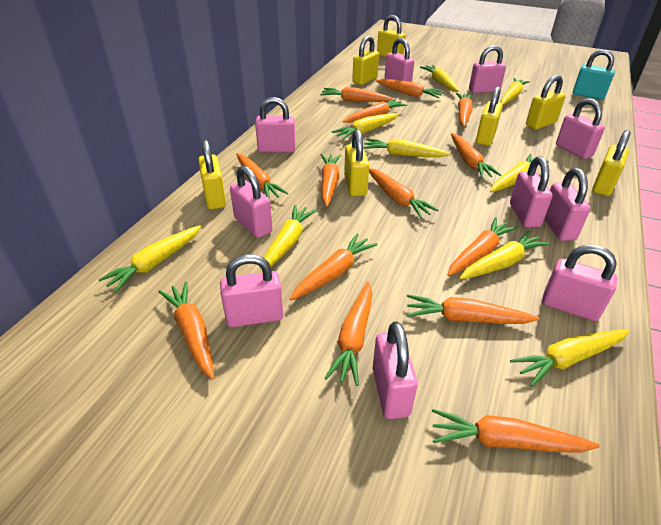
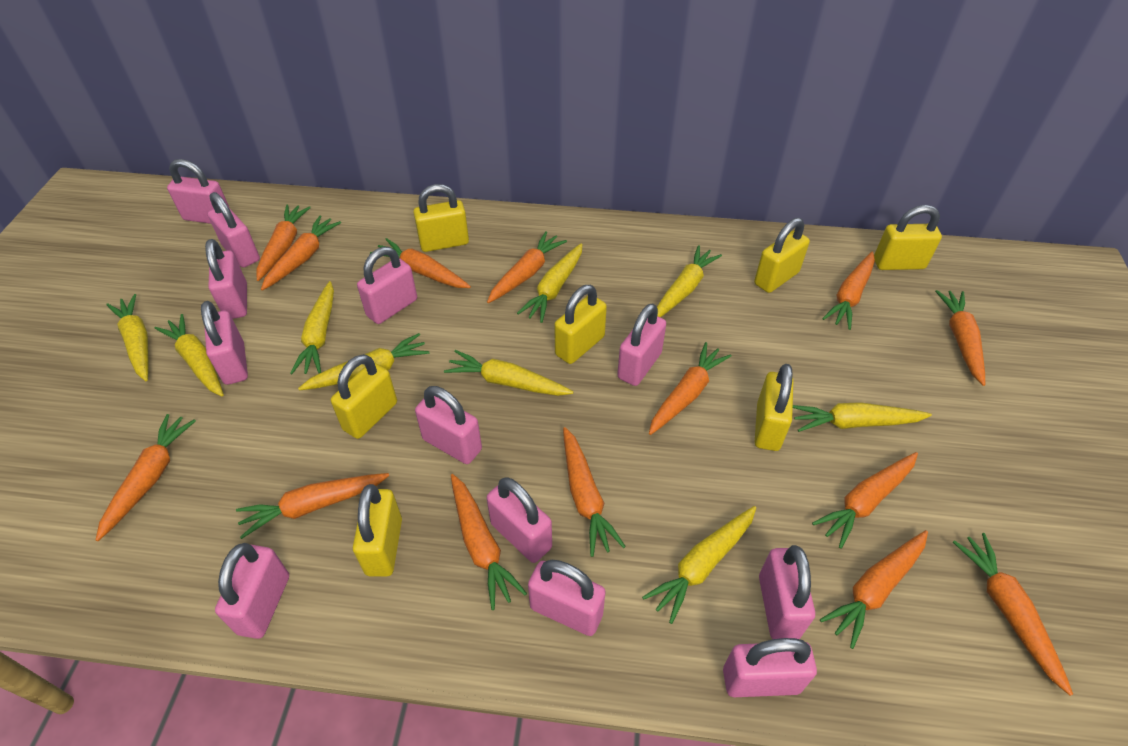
pink padlock: [220,254,283,327] [230,165,272,238] [255,97,296,153] [373,321,418,419] [385,38,414,82] [469,45,506,93] [510,156,552,228] [542,244,617,321] [544,168,591,241] [556,98,605,159] = 10 -> [167,159,229,224] [201,301,248,385] [205,239,247,319] [208,192,260,268] [215,543,289,639] [357,247,417,324] [415,386,482,464] [487,477,552,563] [528,560,606,636] [617,303,666,386] [723,638,817,697] [759,545,815,639] = 12
turquoise padlock: [573,50,615,100] = 1 -> none = 0

